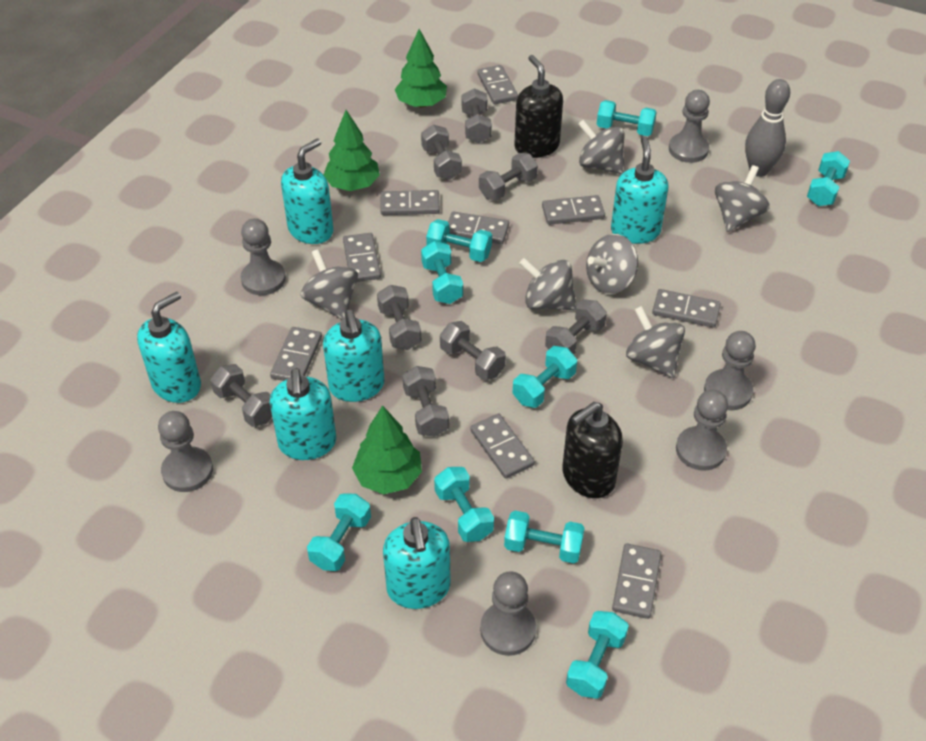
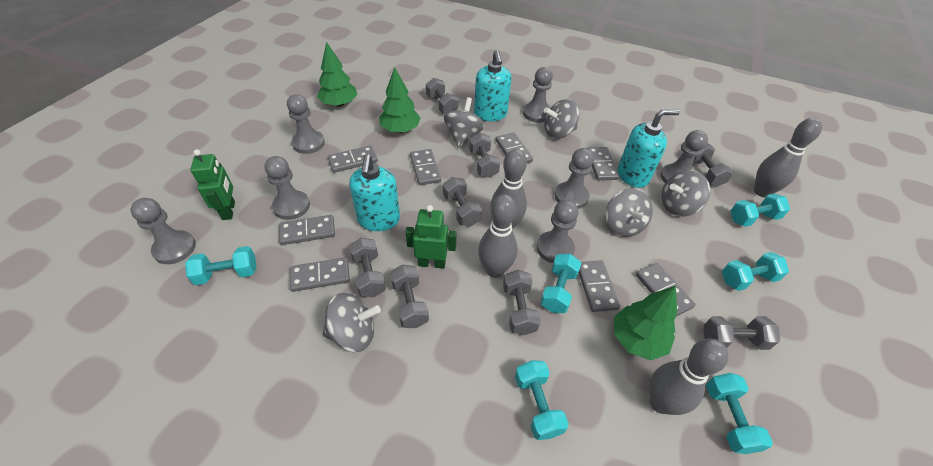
black soap dispenser: [514,55,563,158] [562,402,623,498] = 2 -> none = 0
green robot: none = 0 -> [190,149,235,220] [406,205,457,269] = 2
grey bowling pin: [745,79,790,177] = 1 -> [478,194,517,278] [491,149,527,230] [649,339,728,415] [754,118,822,198] = 4
grey domino: [270,327,322,381] [343,233,381,282] [380,190,440,215] [448,211,509,244] [470,413,535,479] [477,65,518,104] [542,195,605,225] [612,543,661,619] [652,289,721,328] = 9 -> [279,215,335,245] [290,257,350,292] [328,145,378,173] [410,149,441,185] [496,133,533,163] [578,260,620,312] [587,147,619,180] [636,263,696,316] = 8
grey pawn: [158,411,213,492] [241,218,286,295] [480,571,536,656] [669,90,710,163] [676,390,728,471] [704,331,756,410] = 6 -> [130,198,196,264] [265,156,310,220] [287,94,325,154] [523,67,553,123] [537,200,578,263] [555,148,594,209] [660,130,708,183] = 7
grey spinning top: [301,249,358,320] [519,258,576,310] [578,120,625,174] [586,234,638,294] [626,306,685,378] [715,165,770,232] = 6 -> [323,293,381,352] [444,97,485,148] [544,99,579,139] [605,188,653,237] [661,170,710,217] = 5
turquoise dumbbell: [307,493,371,571] [421,241,463,304] [426,219,492,262] [434,467,494,542] [504,511,585,563] [513,346,577,408] [566,611,629,699] [597,100,657,136] [807,151,850,206] = 9 -> [185,246,257,285] [515,360,569,440] [541,254,581,313] [706,373,773,454] [722,252,789,291] [730,194,790,227] = 6
turquoise soap dispenser: [137,292,201,403] [270,368,336,460] [281,138,334,244] [323,310,385,402] [383,517,451,609] [611,136,668,244] = 6 -> [349,154,400,231] [474,50,512,121] [618,109,680,188] = 3

